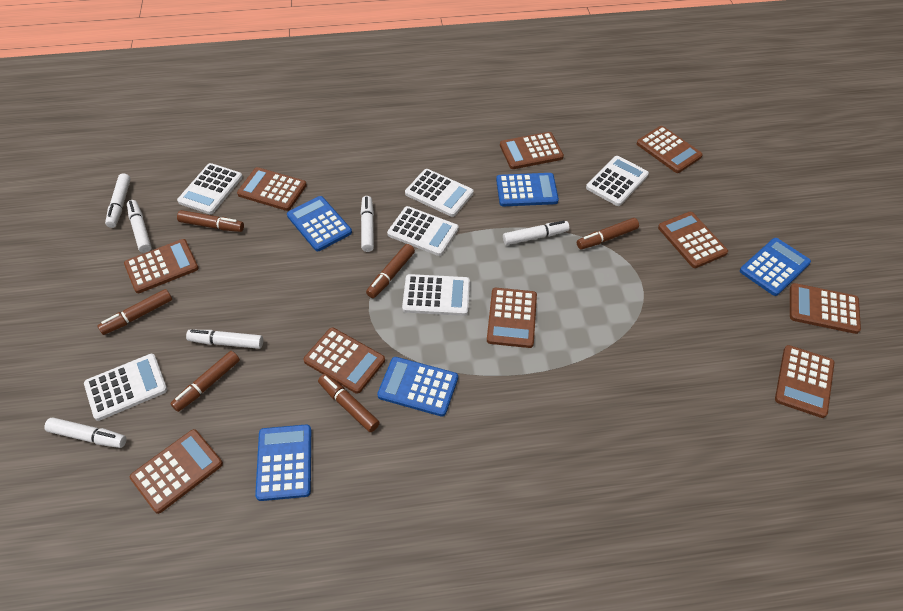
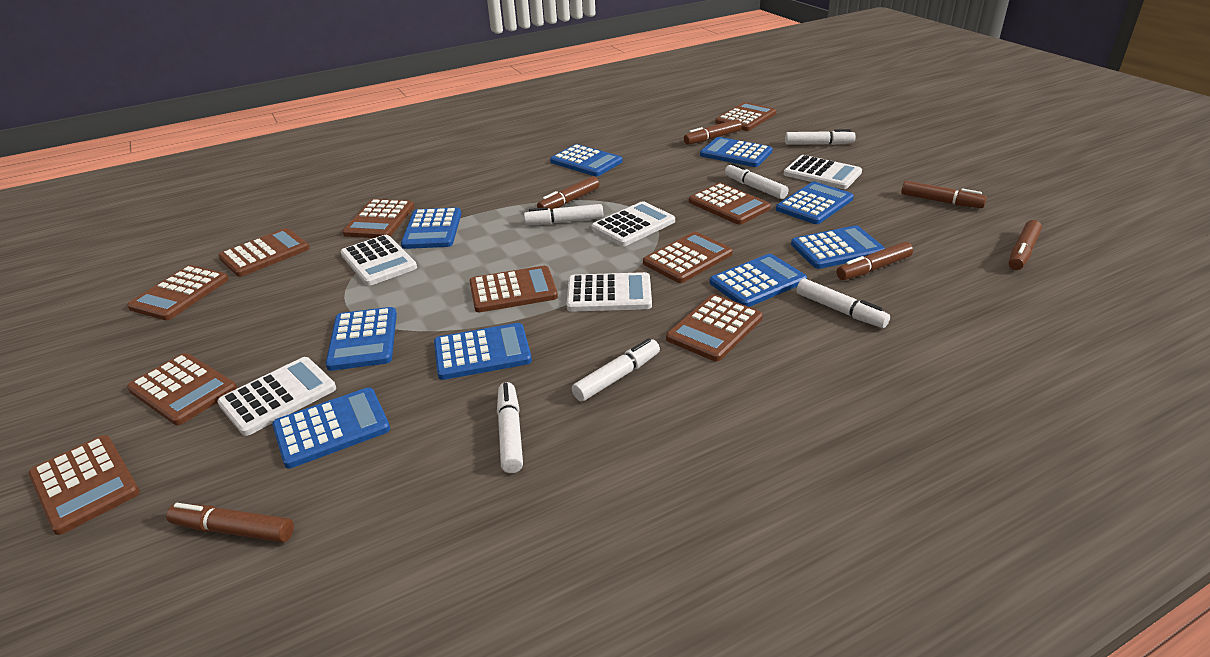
blue calculator: [255,424,311,501] [287,196,352,251] [377,357,458,417] [496,173,559,207] [740,238,811,296] = 5 -> [272,388,390,468] [326,307,397,371] [401,207,461,249] [434,323,532,380] [550,144,622,176] [700,137,773,167] [710,254,807,307] [776,182,854,224] [791,225,886,269] = 9
white calculator: [84,354,167,421] [177,163,243,214] [387,206,459,256] [402,274,470,316] [405,169,473,217] [586,156,649,206] = 6 -> [217,357,336,436] [340,235,417,286] [567,272,652,312] [591,201,675,246] [784,155,862,189] = 5

